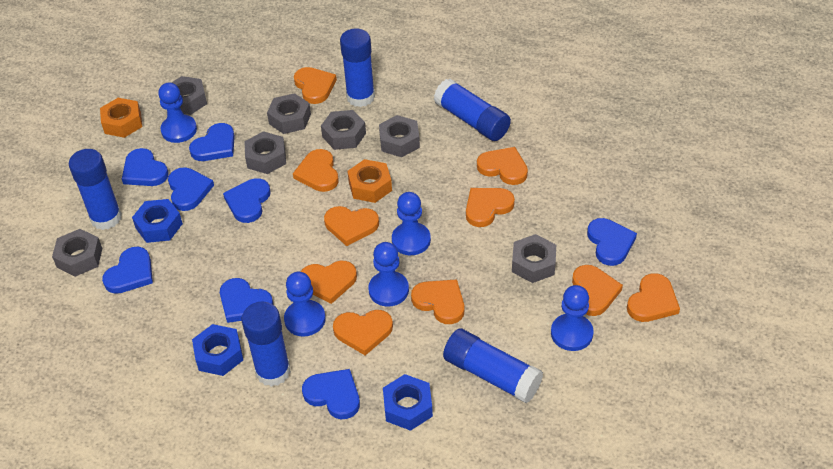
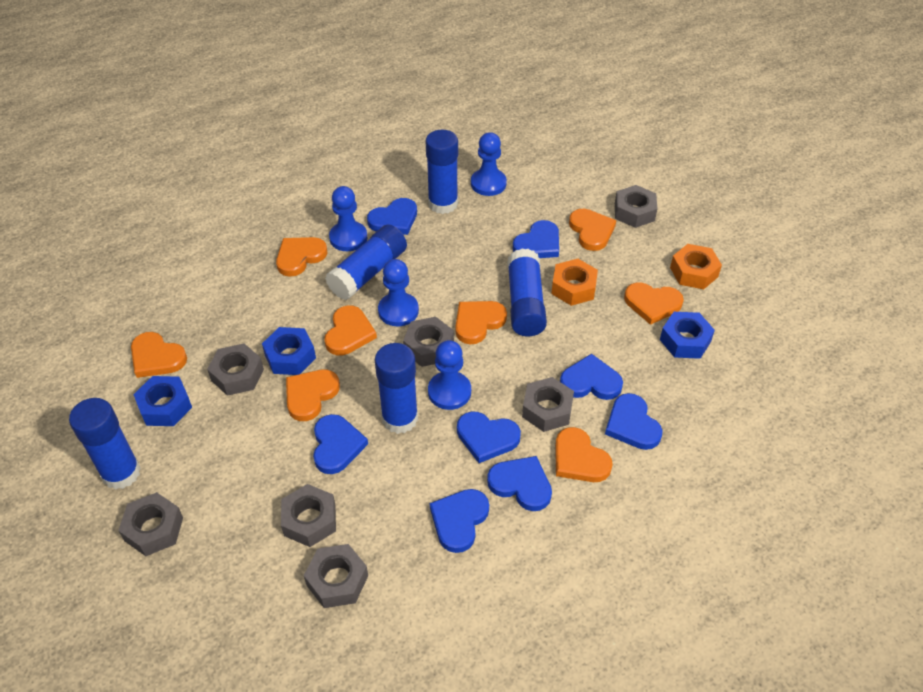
blue pawn: [158,82,197,143] [284,272,326,337] [368,242,409,307] [392,192,431,255] [551,285,593,351] = 5 -> [329,186,368,251] [378,259,419,326] [428,340,471,410] [471,132,507,196] = 4
orange heart: [293,149,339,192] [294,67,337,104] [301,261,357,304] [324,206,379,246] [333,310,393,355] [411,279,464,324] [466,188,515,227] [477,147,528,185] [572,265,623,316] [627,273,680,322] = 10 -> [131,332,187,378] [276,237,327,277] [286,370,340,421] [324,305,377,355] [455,301,507,344] [555,427,613,482] [569,209,616,251] [624,283,684,325] = 8

